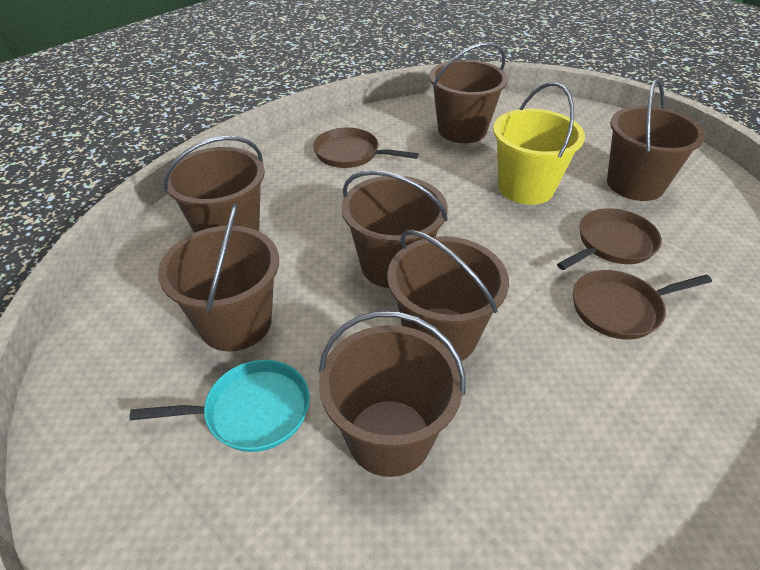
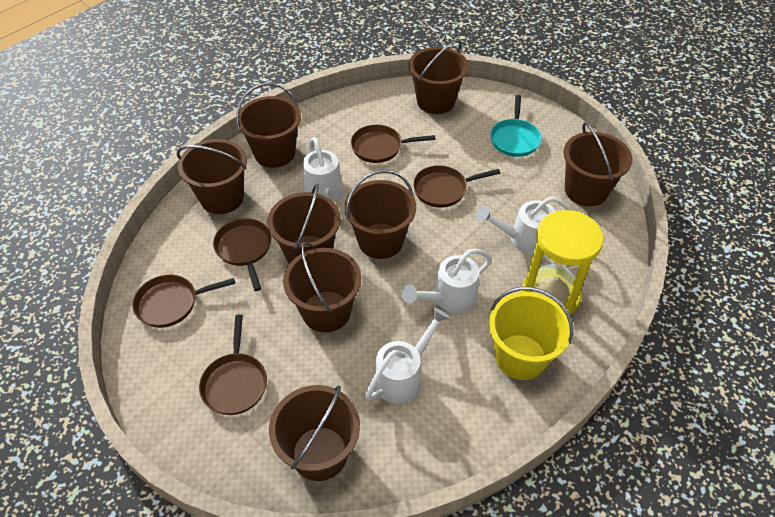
brown bucket: [158,204,279,351] [163,136,265,233] [319,311,465,477] [342,170,448,288] [387,230,509,361] [430,42,508,143] [607,78,705,201] = 7 -> [177,139,247,214] [236,83,301,168] [267,183,341,264] [269,385,360,481] [283,242,362,332] [344,170,416,259] [409,40,468,114] [564,122,633,207] = 8
brown pan: [313,127,419,168] [557,208,662,270] [573,270,712,340] = 3 -> [132,275,235,328] [199,314,267,415] [213,218,271,291] [351,125,436,163] [413,165,500,208] = 5
white watering can: none = 0 -> [303,137,345,202] [365,307,450,404] [402,249,492,313] [476,196,573,255] = 4
yellow hourglass: none = 0 -> [522,210,604,315] = 1

